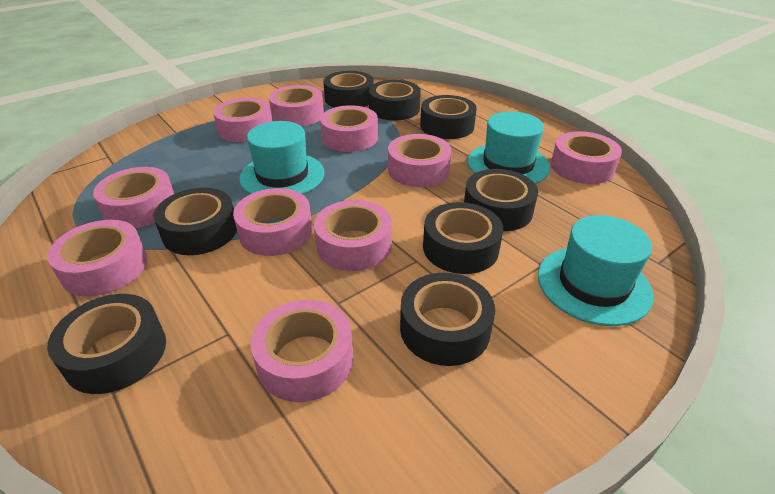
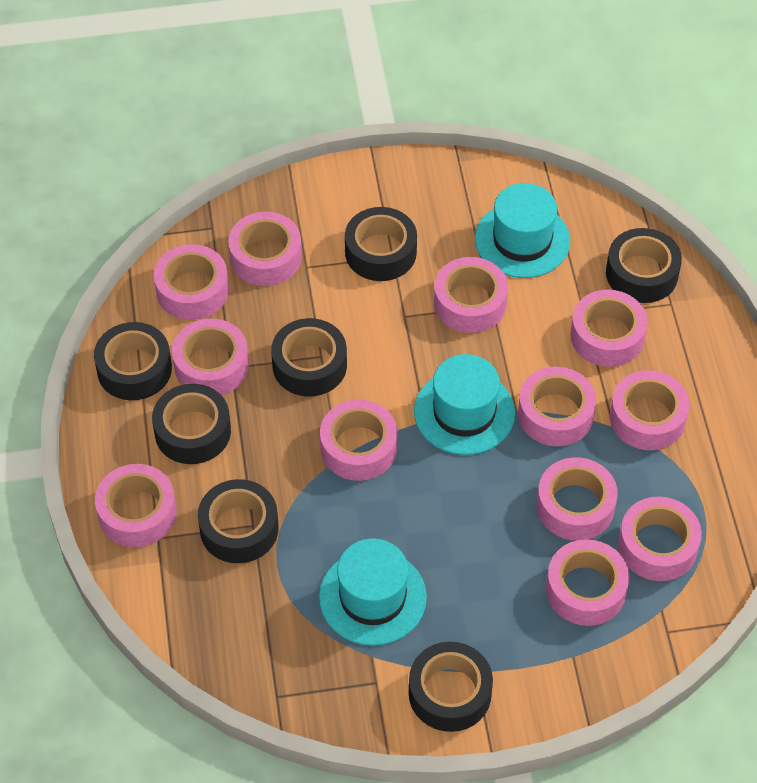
black tape: [47,294,166,394] [153,188,237,255] [323,71,373,108] [369,80,421,120] [400,273,495,366] [420,95,477,139] [423,202,503,274] [464,169,538,231] = 8 -> [94,322,172,400] [152,384,231,464] [198,479,279,563] [271,318,347,396] [345,207,417,281] [409,642,493,732] [606,228,682,303] = 7
pink tape: [47,220,147,297] [93,167,174,228] [213,98,272,142] [233,188,313,256] [250,300,353,402] [269,85,324,126] [314,200,392,271] [320,105,378,152] [388,134,452,187] [551,131,622,184] = 10 -> [95,464,177,547] [154,244,229,320] [172,319,249,395] [228,212,302,286] [320,400,397,481] [434,257,508,333] [518,366,596,446] [537,457,618,541] [546,539,629,626] [570,290,648,367] [610,370,690,450] [618,496,702,581] = 12

